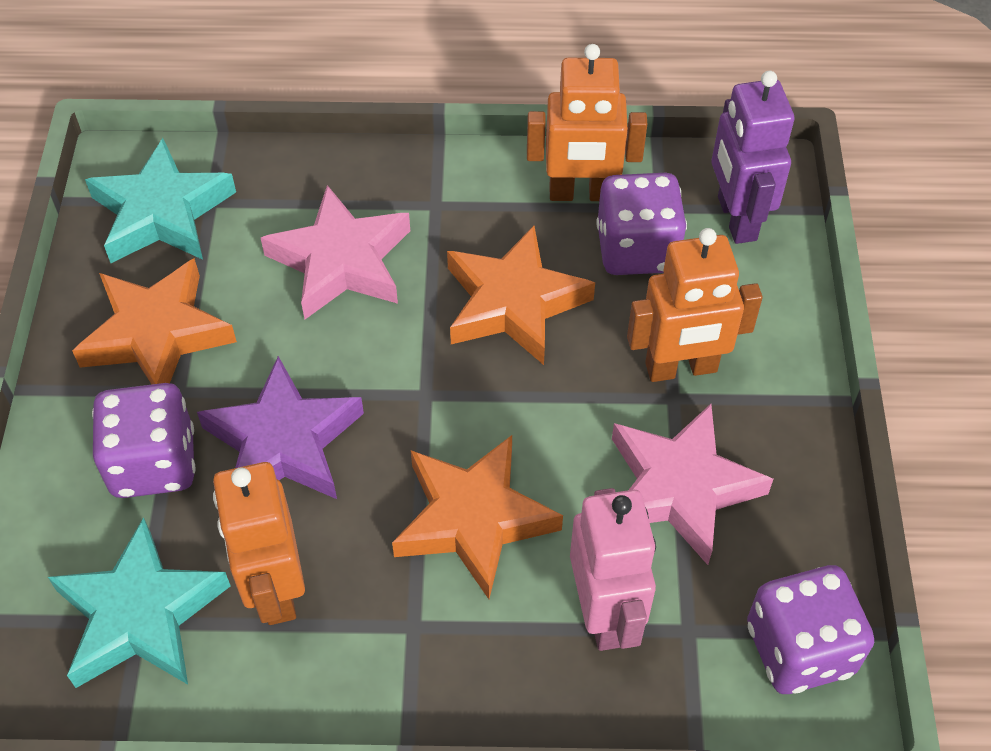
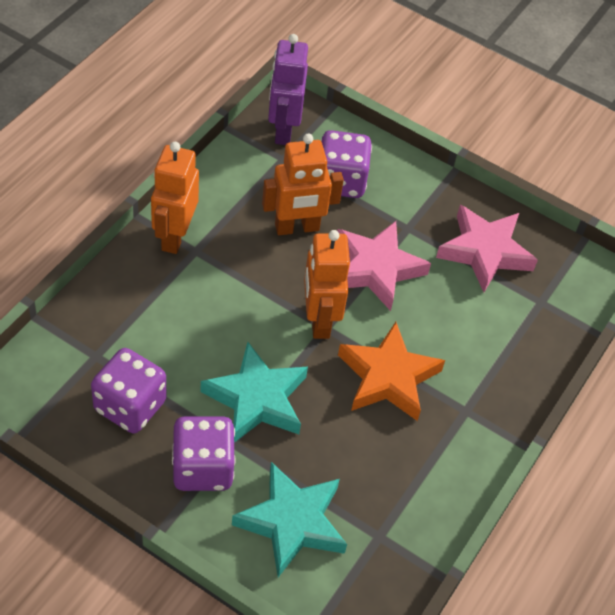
orange star: [72,258,237,384] [392,435,563,599] [447,226,595,365] = 3 -> [338,322,445,421] = 1
pink robot: [570,488,656,651] = 1 -> none = 0
purple star: [197,356,364,499] = 1 -> none = 0

